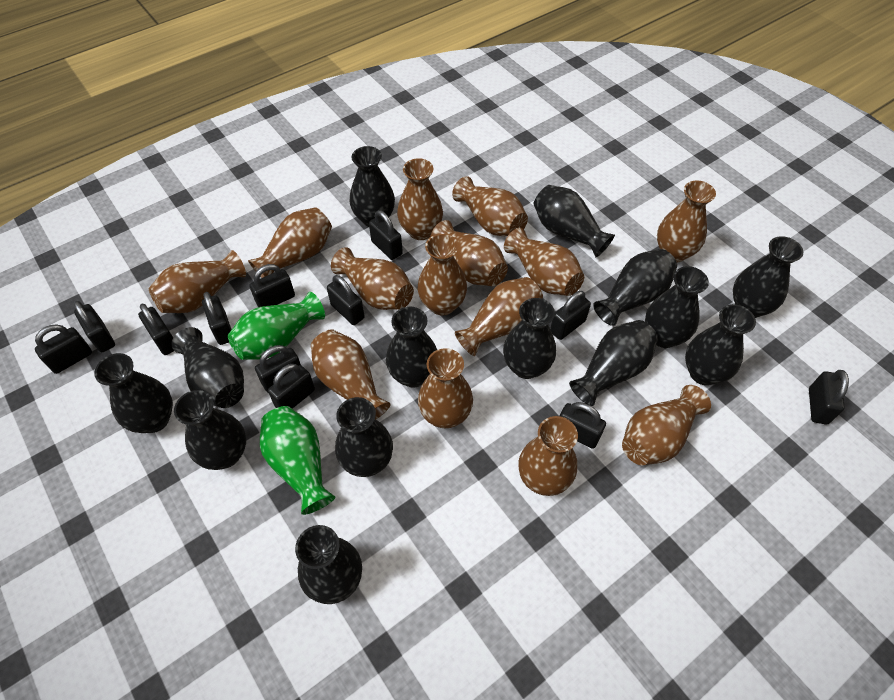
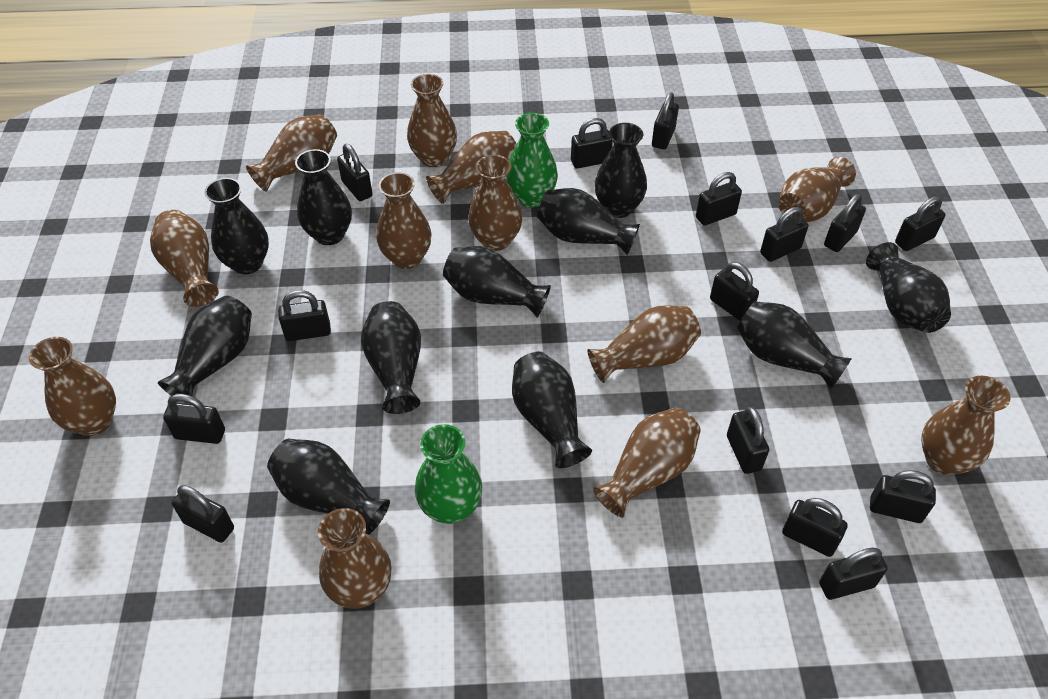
black padlock: [35,324,92,374] [74,301,115,352] [138,304,174,355] [202,292,232,345] [249,264,295,307] [255,345,301,392] [268,364,315,409] [327,275,365,325] [369,210,403,260] [550,291,591,340] [560,402,606,449] [809,370,849,425] = 12 -> [163,394,225,444] [172,485,234,543] [278,290,331,341] [337,144,373,201] [571,118,613,168] [652,92,679,149] [696,172,742,226] [710,262,759,321] [727,407,769,474] [760,207,808,262] [782,498,848,557] [819,548,887,600] [824,194,866,252] [870,470,936,523] [895,196,946,251] = 15
black vase: [94,353,173,433] [171,327,244,408] [174,390,246,470] [295,525,362,604] [335,397,393,477] [350,146,395,227] [386,307,437,387] [503,298,556,379] [533,185,615,257] [569,320,658,406] [593,249,677,326] [645,266,709,348] [685,304,756,385] [733,236,803,318] = 14 -> [158,296,252,404] [204,178,269,275] [267,439,390,535] [295,149,352,245] [361,301,421,414] [443,246,551,317] [512,352,592,468] [537,188,640,255] [595,123,647,218] [737,301,852,390] [866,242,951,333] = 11
brown vase: [149,250,246,313] [248,207,332,278] [311,329,391,419] [331,247,414,310] [397,158,443,240] [418,234,467,316] [418,348,473,428] [431,220,508,286] [452,176,528,236] [455,277,543,356] [504,228,584,296] [518,416,578,496] [622,385,711,465] [657,181,716,262] = 14 -> [29,337,116,436] [150,210,219,307] [246,114,337,192] [318,508,392,608] [376,172,432,269] [407,74,457,167] [426,131,517,204] [468,155,522,251] [588,305,701,383] [593,407,701,518] [779,157,856,222] [921,376,1011,475] = 12

